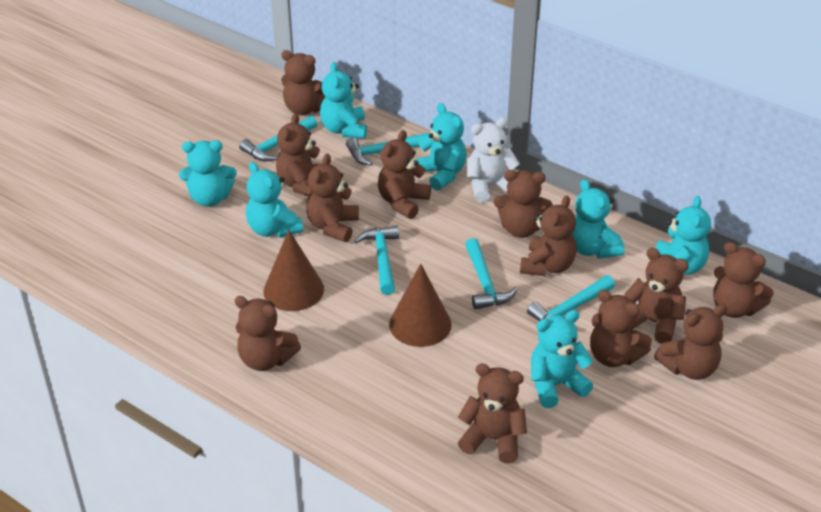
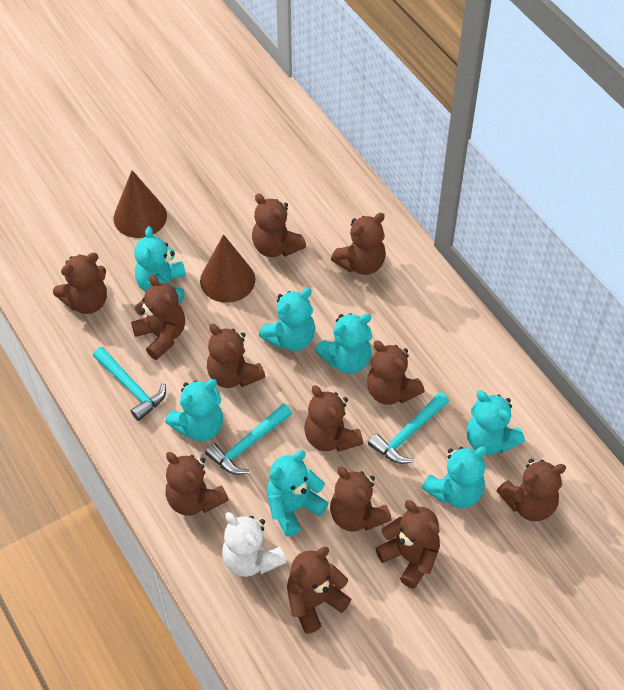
turquoise hammer: [239,116,317,161] [346,133,429,166] [354,225,399,295] [465,238,517,310] [527,275,615,321] = 5 -> [93,347,166,421] [205,404,292,475] [368,392,449,464] = 3

